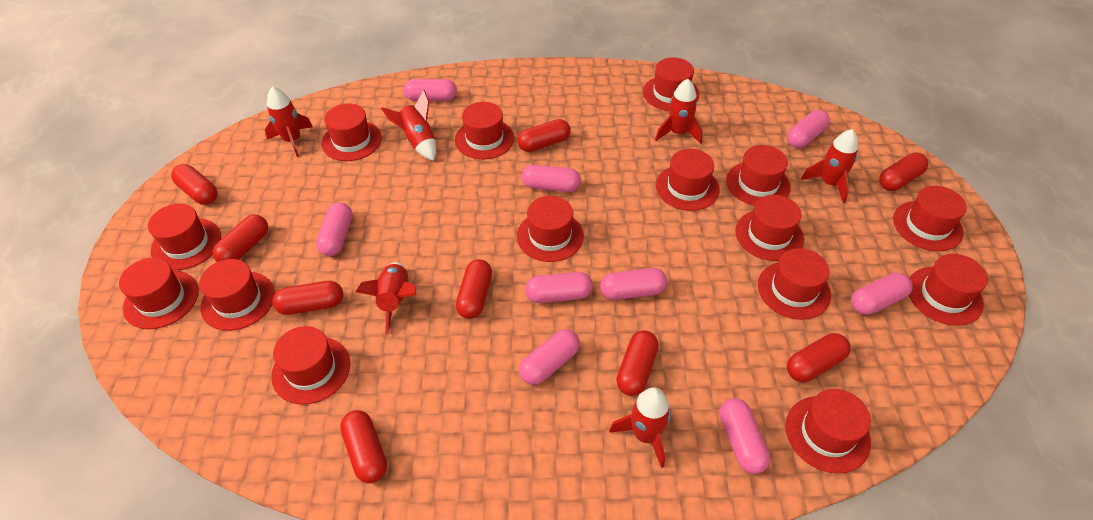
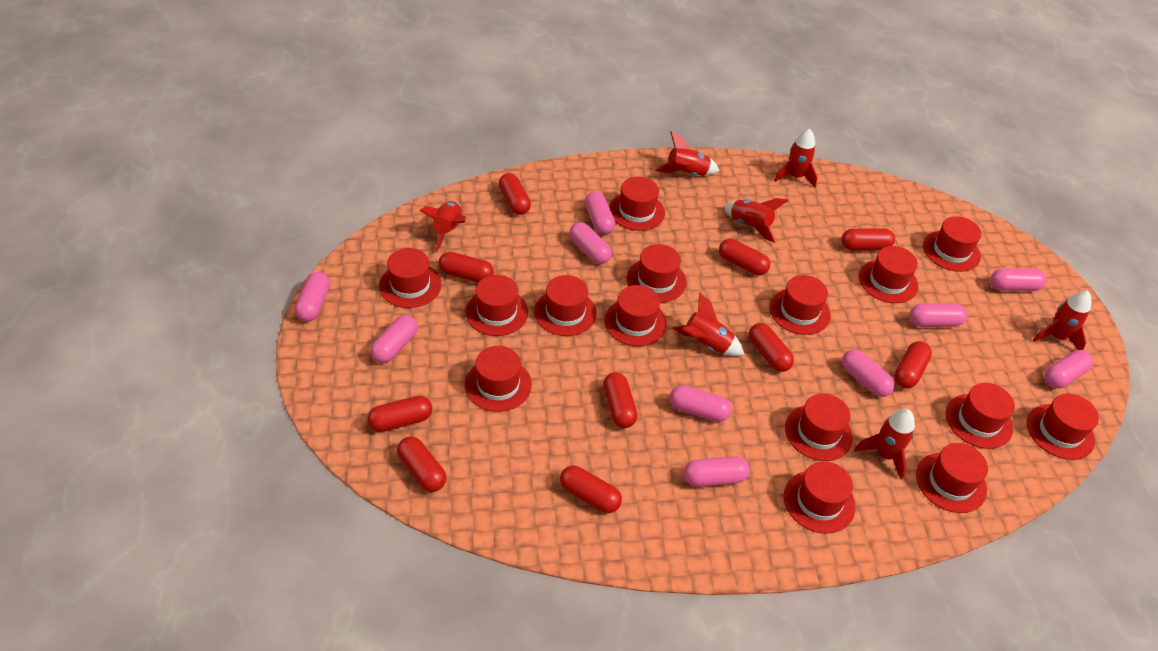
pink capsule: [316,202,353,256] [403,79,457,101] [519,329,580,385] [522,165,581,192] [525,272,593,303] [600,268,667,300] [720,398,771,474] [787,110,830,148] [851,273,913,315] = 9 -> [295,272,330,322] [370,315,418,363] [569,222,612,264] [585,191,615,235] [669,385,732,422] [684,456,750,487] [842,349,895,397] [909,304,967,327] [990,269,1047,291] [1044,350,1093,388] = 10
red capsule: [171,164,218,205] [213,214,268,262] [272,281,343,315] [340,410,387,483] [456,259,492,319] [517,119,571,152] [616,330,659,396] [787,333,851,382] [879,152,928,191] = 9 -> [367,396,433,432] [397,437,446,492] [439,252,494,283] [499,173,531,215] [560,465,622,513] [603,372,638,428] [719,239,770,275] [749,323,794,372] [841,228,895,250] [894,341,932,389] = 10
red rocket: [265,86,313,157] [355,262,416,335] [381,90,436,161] [609,387,671,468] [655,79,702,144] [801,129,858,203] = 6 -> [419,201,466,252] [655,131,720,176] [672,292,745,356] [724,198,788,243] [774,129,818,188] [855,409,915,480] [1033,291,1091,350] = 7

